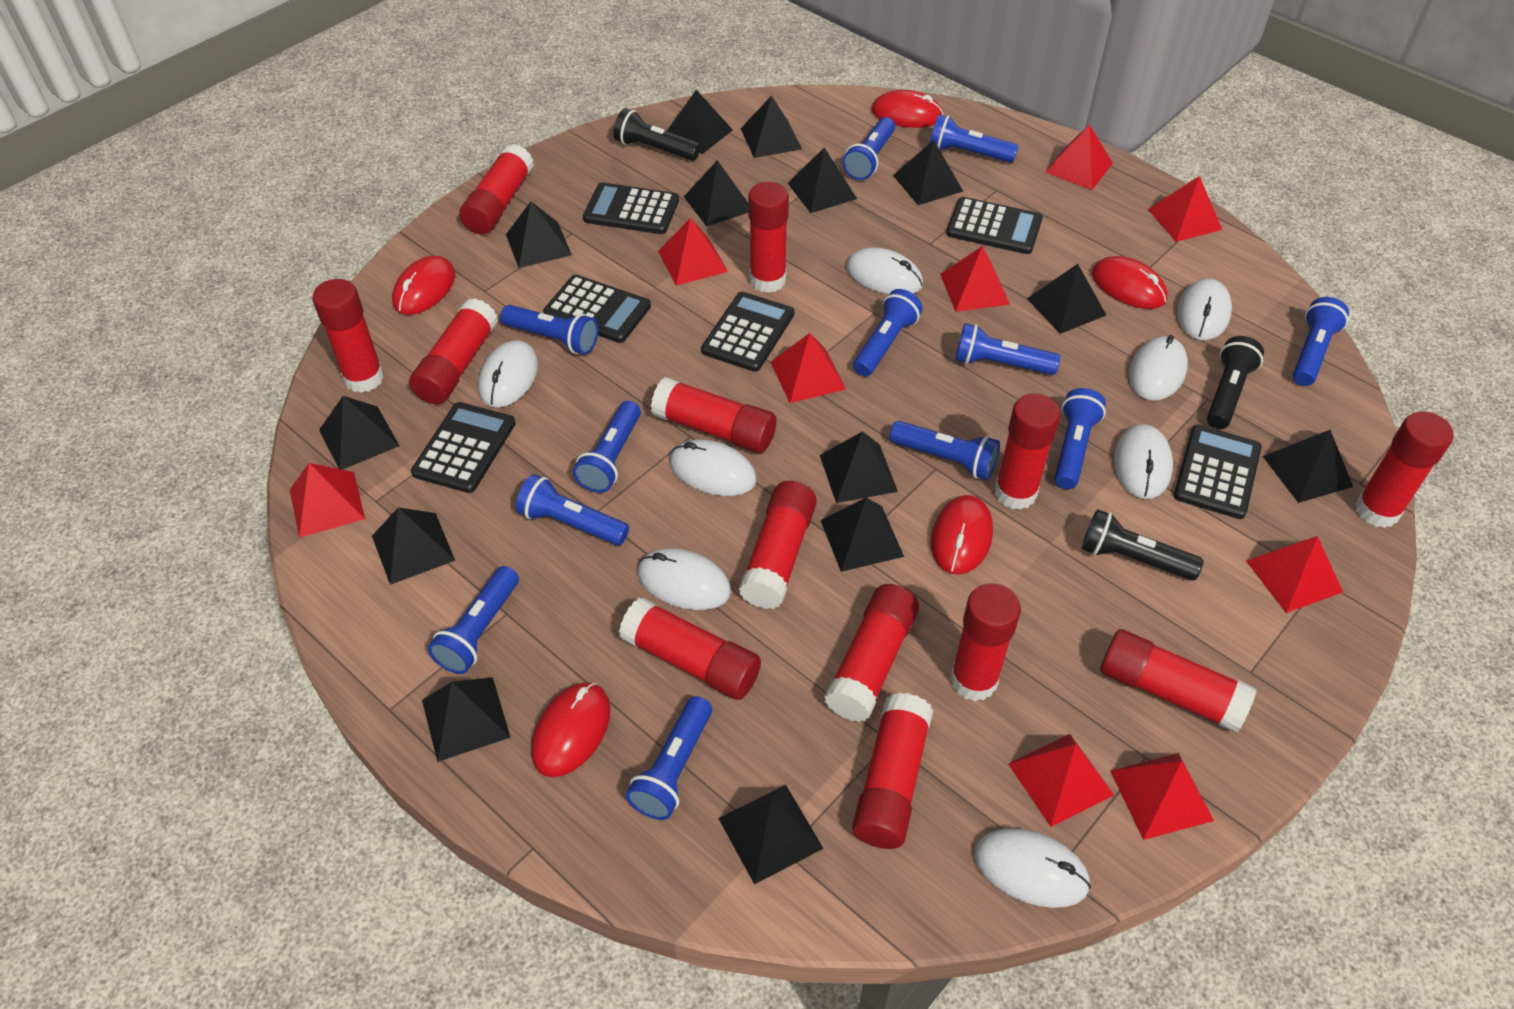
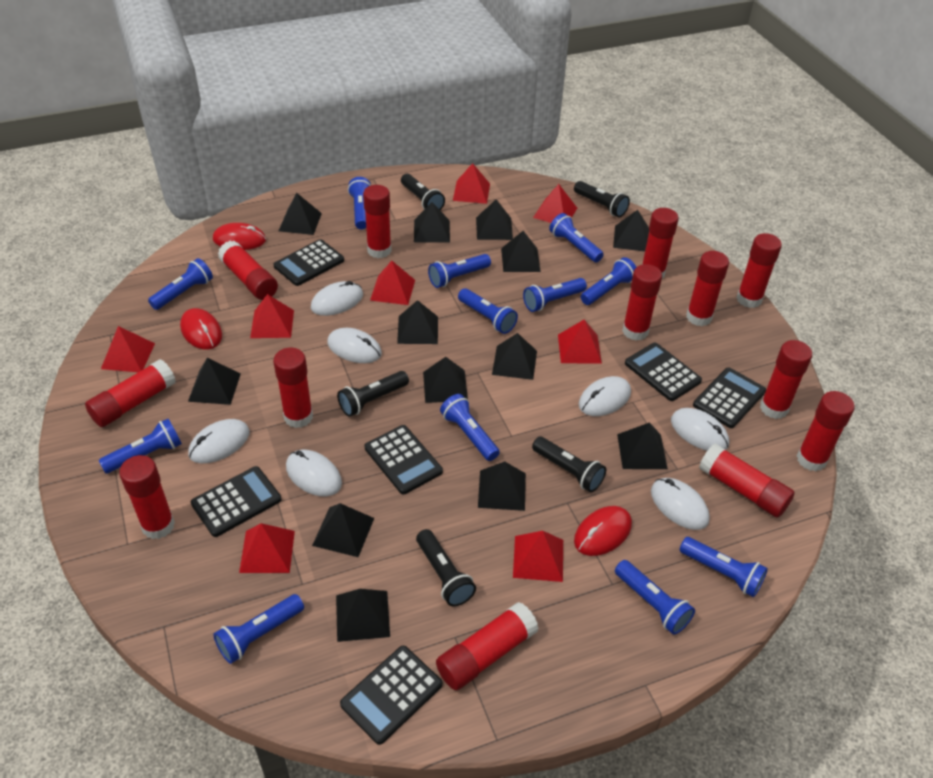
black flashlight: [613,108,700,160] [1082,509,1204,580] [1207,336,1264,429] = 3 -> [337,371,409,417] [401,174,445,210] [416,529,476,606] [532,437,606,492] [574,181,630,217] = 5
black pyramid: [319,396,399,470] [372,507,455,585] [422,677,511,762] [506,202,572,268] [667,90,733,154] [684,160,748,227] [718,785,824,884] [740,95,802,158] [788,148,857,213] [820,431,898,503] [820,497,904,572] [893,140,963,205] [1027,264,1106,334] [1263,430,1353,503] = 14 -> [188,358,241,405] [279,193,322,235] [312,503,374,557] [336,589,390,642] [397,300,438,344] [414,202,450,243] [423,357,468,403] [476,200,513,240] [478,461,526,511] [492,333,537,380] [501,231,541,272] [613,210,649,252] [617,422,668,469] = 13
red mouse: [392,256,455,315] [531,682,610,777] [872,90,944,128] [931,495,993,575] [1092,256,1167,309] = 5 -> [180,308,222,350] [213,223,266,250] [574,506,632,556] = 3
red pyramid: [290,463,365,538] [658,218,728,286] [771,333,846,403] [940,246,1010,312] [1008,734,1114,827] [1045,124,1113,190] [1110,753,1214,840] [1148,176,1222,242] [1246,536,1343,613] = 9 -> [101,326,155,372] [239,523,295,573] [250,294,294,338] [370,261,415,305] [453,163,490,204] [513,531,563,582] [533,184,577,223] [558,320,602,364] = 8
white mouse: [478,340,538,408] [638,548,731,610] [670,440,757,496] [846,247,923,294] [974,828,1091,908] [1114,424,1173,499] [1129,335,1188,401] [1177,278,1232,340] = 8 -> [188,419,250,463] [286,450,342,496] [311,281,363,316] [327,328,382,363] [579,376,631,416] [651,478,710,530] [671,408,729,451] = 7

